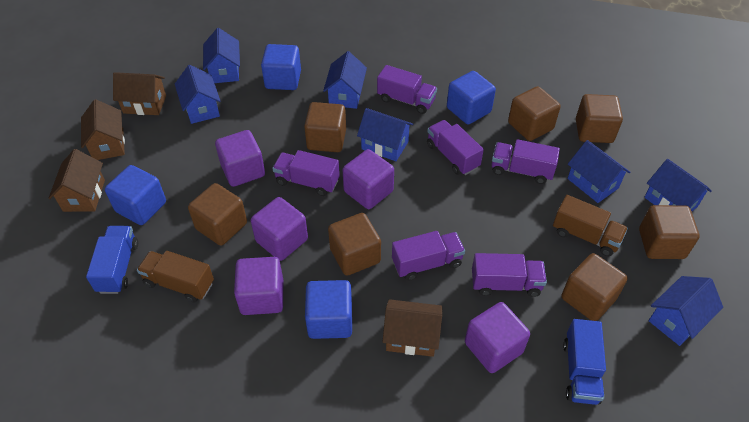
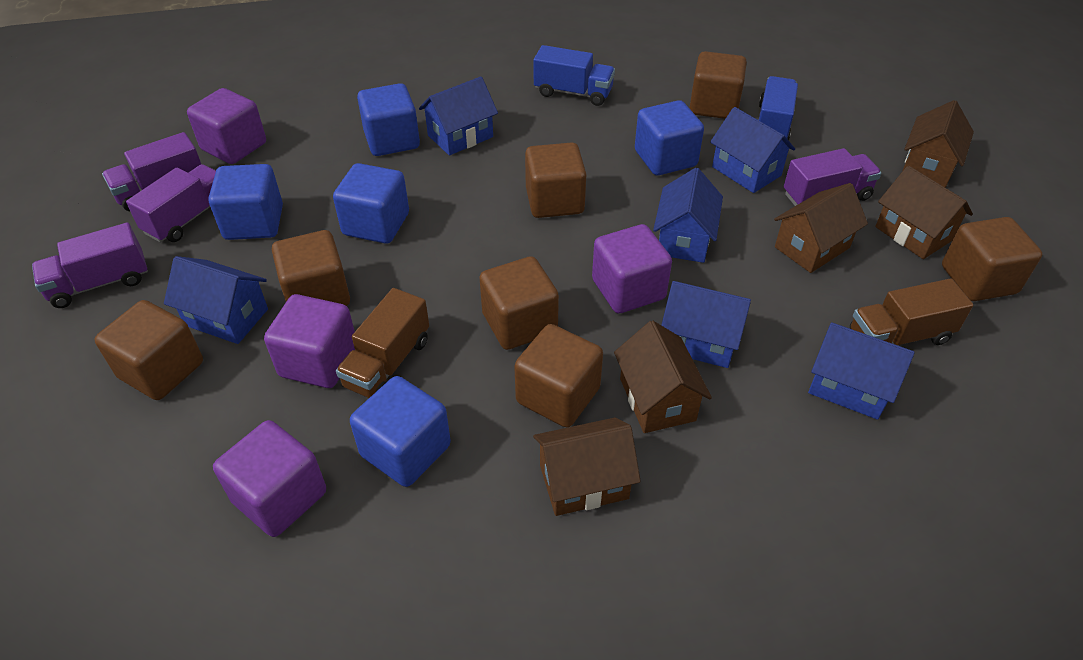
blue cube: [105,165,166,225] [261,44,301,90] [305,280,352,339] [447,71,496,124] = 4 -> [209,164,283,240] [333,163,409,244] [350,376,451,487] [357,83,420,156] [635,100,704,175] = 5
blue house: [175,65,221,124] [203,28,240,83] [323,51,367,109] [357,108,413,161] [567,140,631,203] [644,159,712,211] [649,276,723,346] = 7 -> [164,256,268,344] [419,77,498,155] [653,168,723,263] [661,281,751,368] [710,107,795,193] [808,322,915,420] = 6
brown house: [48,149,105,212] [81,99,125,160] [113,72,166,115] [383,299,442,357] = 4 -> [533,417,641,516] [614,321,712,433] [774,183,868,273] [875,166,973,259] [903,100,974,187] = 5
purple cube: [215,130,265,187] [234,257,283,315] [251,197,308,261] [343,149,394,209] [465,302,530,373] = 5 -> [187,88,266,164] [213,420,326,537] [264,294,355,388] [592,224,672,314] = 4
purple truck: [272,150,340,196] [377,65,437,114] [392,231,465,280] [427,120,484,175] [472,253,547,297] [491,139,560,184] = 6 -> [32,222,148,308] [102,132,201,211] [126,164,216,243] [784,148,881,206] = 4

